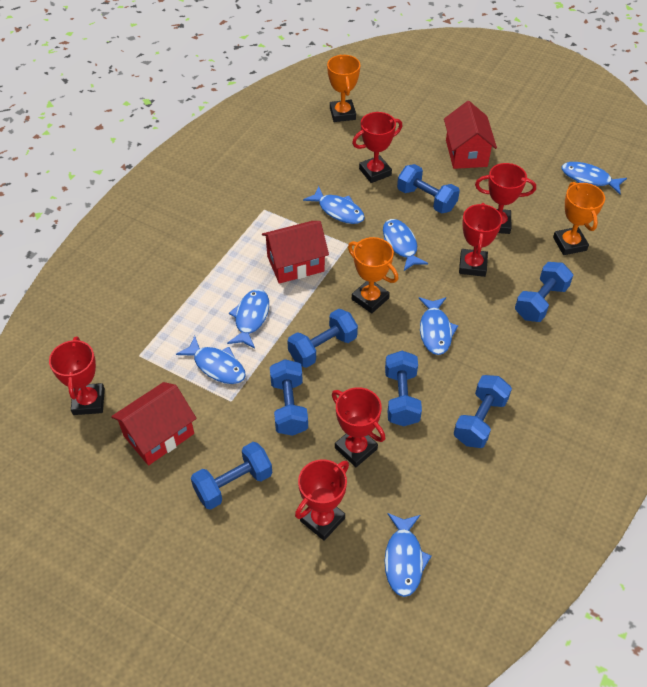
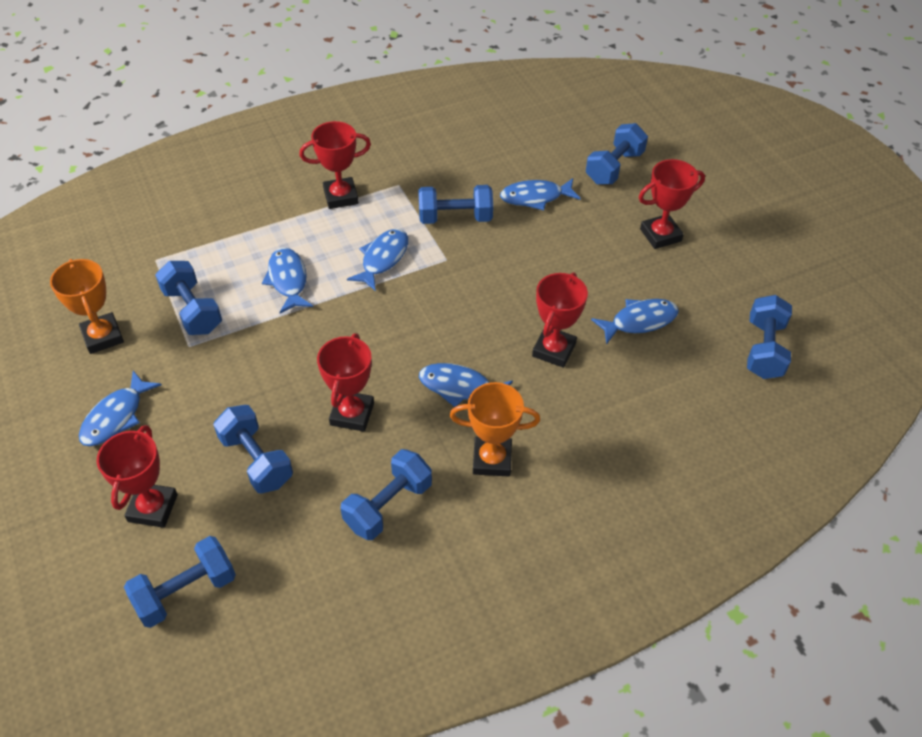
blue fish: [176,336,246,384] [227,289,269,349] [303,186,365,224] [383,219,428,271] [385,513,431,597] [419,297,458,355] [561,162,627,194] = 7 -> [79,371,162,446] [262,248,313,314] [347,229,408,291] [419,363,513,407] [500,178,581,210] [591,299,679,345] = 6
orange trophy: [327,55,360,122] [348,237,398,313] [553,182,605,255] = 3 -> [50,259,124,354] [450,382,540,477] = 2
red house: [111,382,197,465] [262,221,329,284] [444,101,497,169] = 3 -> none = 0
red trophy: [49,337,105,415] [295,459,349,540] [332,387,385,467] [352,112,402,183] [459,203,502,277] [475,163,536,234] = 6 -> [97,425,178,528] [299,121,371,209] [317,333,374,432] [532,272,588,368] [639,159,705,249] = 5

